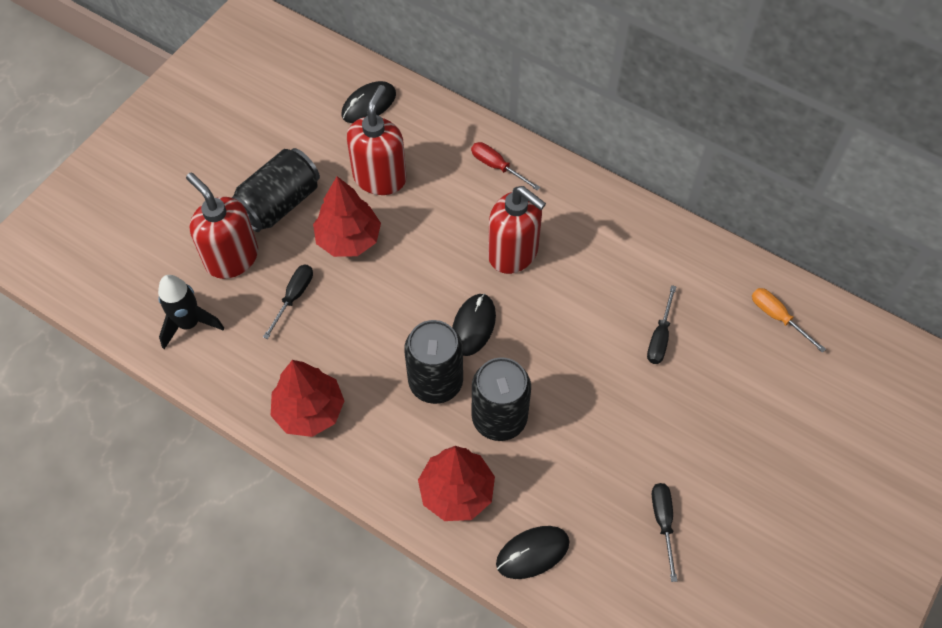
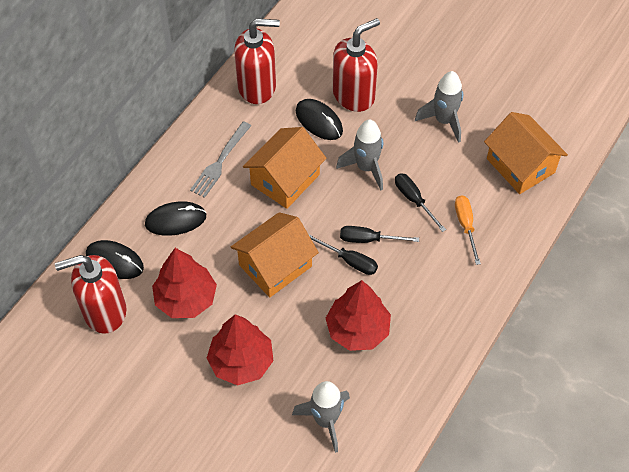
black can: [232,148,320,232] [404,320,463,404] [472,357,531,441] = 3 -> none = 0
black rocket: [158,275,224,349] = 1 -> none = 0
grey fork: none = 0 -> [190,121,251,198] = 1
grey rocket: none = 0 -> [292,381,350,453] [336,119,383,190] [415,71,463,143] = 3
orange house: none = 0 -> [231,212,319,298] [243,127,326,209] [484,112,568,194] = 3
red screwdriver: [471,142,540,191] = 1 -> none = 0

